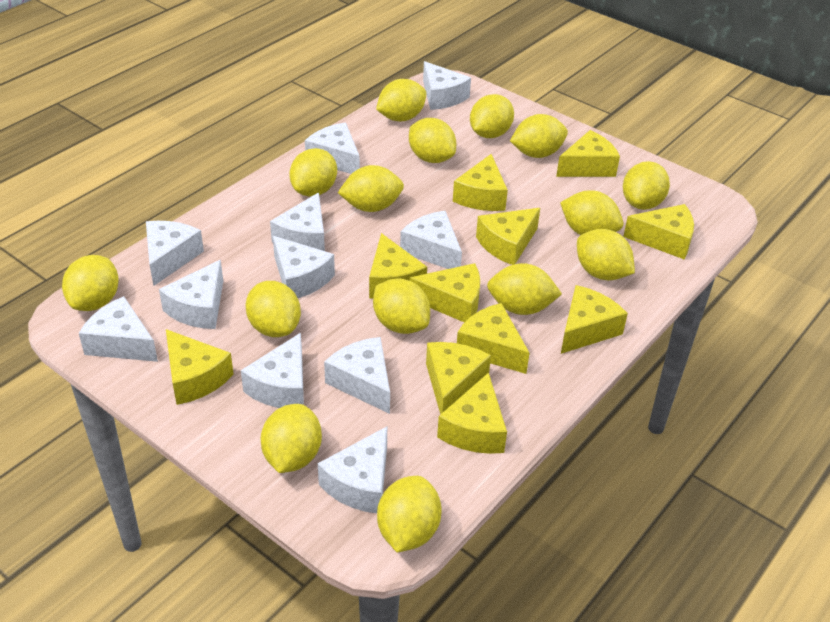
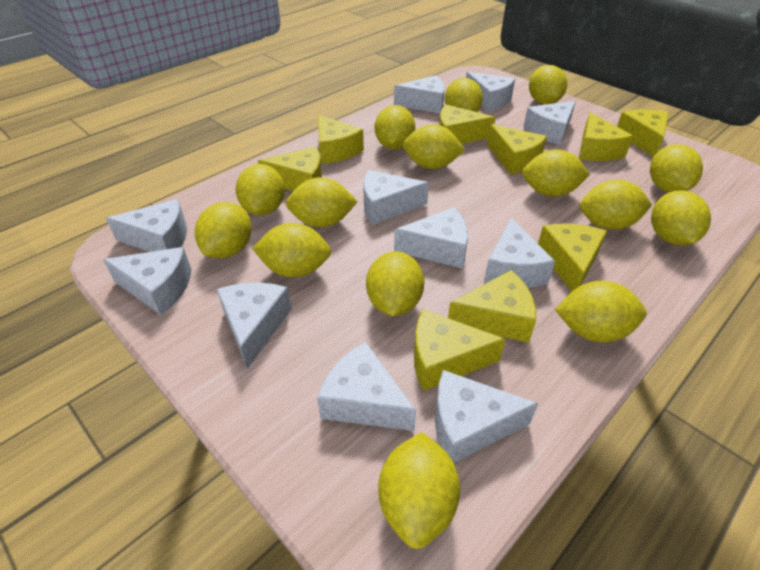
yellow cheese: [166,329,234,405] [369,233,427,298] [409,263,480,322] [426,342,491,415] [437,372,507,454] [453,154,508,211] [457,303,530,374] [476,208,540,265] [556,130,620,177] [561,285,628,354] [623,204,694,260] = 11 -> [258,146,322,191] [318,115,364,164] [414,309,506,391] [439,104,496,144] [448,270,536,343] [487,124,547,175] [538,223,607,291] [579,112,633,161] [617,109,669,157] = 9

